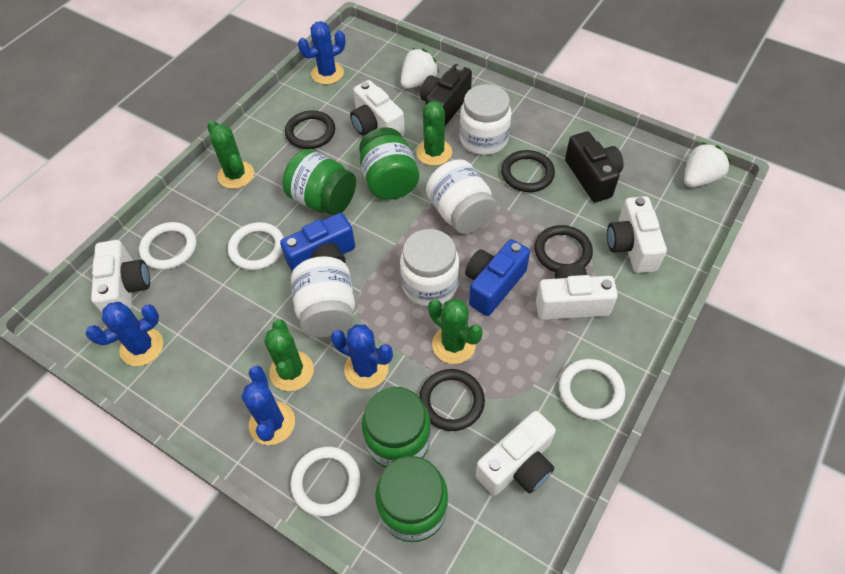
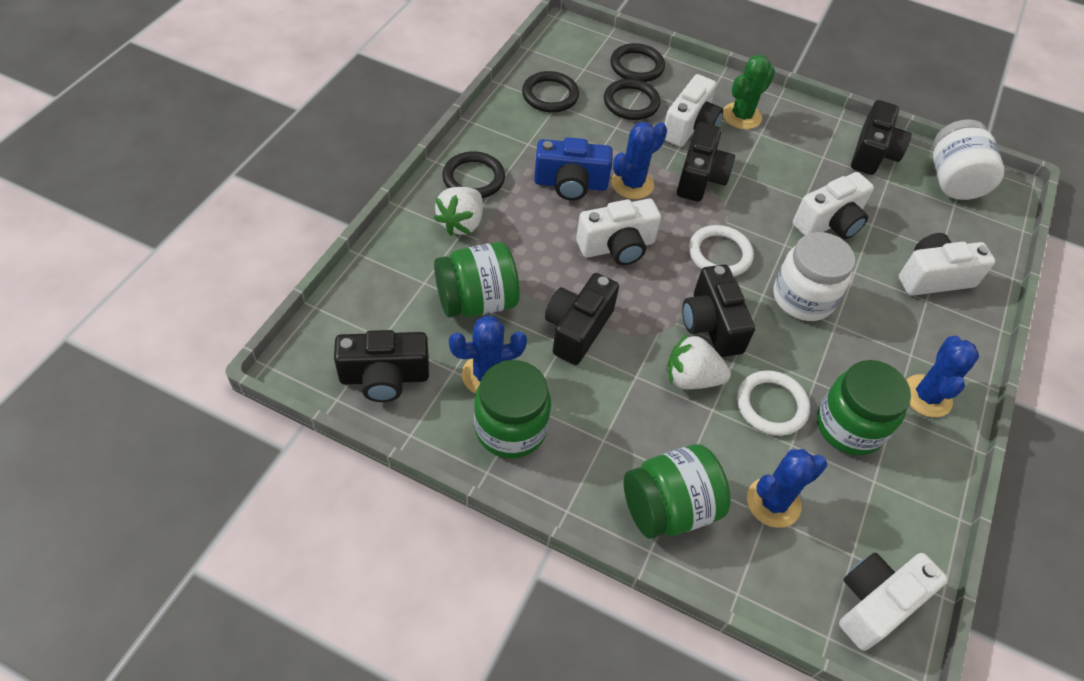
black camera: [420,64,472,126] [565,131,624,202] = 2 -> [334,330,429,402] [545,273,619,365] [677,122,735,201] [682,265,755,357] [851,100,912,175] = 5
blue camera: [280,213,355,272] [465,239,530,316] = 2 -> [534,137,613,200] = 1
green cactus: [207,120,254,189] [264,319,314,391] [416,101,452,166] [428,298,483,364] = 4 -> [723,55,775,129] = 1
white jar: [291,256,355,337] [400,229,459,307] [426,159,497,234] [459,84,512,155] = 4 -> [773,232,855,321] [933,119,1004,200] = 2
white ring: [139,222,197,270] [228,222,284,270] [291,446,361,516] [559,359,625,420] = 4 -> [689,225,754,277] [737,370,810,436] = 2

